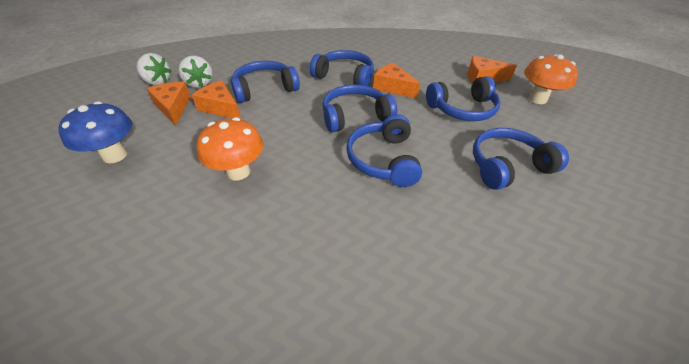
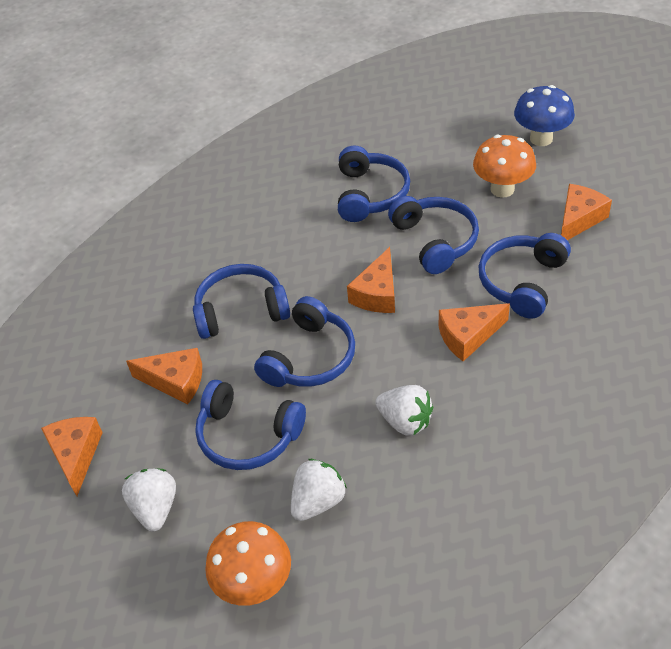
orange cheese: [147,82,191,126] [192,80,241,120] [373,63,420,98] [467,56,517,84] = 4 -> [41,417,103,496] [126,348,202,405] [347,247,395,313] [439,303,510,361] [561,184,612,240] = 5
white strawberry: [136,53,172,85] [179,56,213,88] = 2 -> [122,469,176,532] [291,459,347,521] [375,385,433,436] = 3

